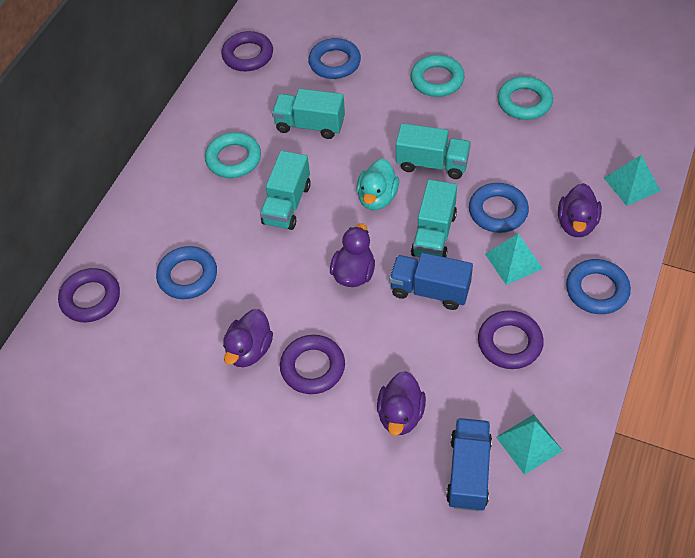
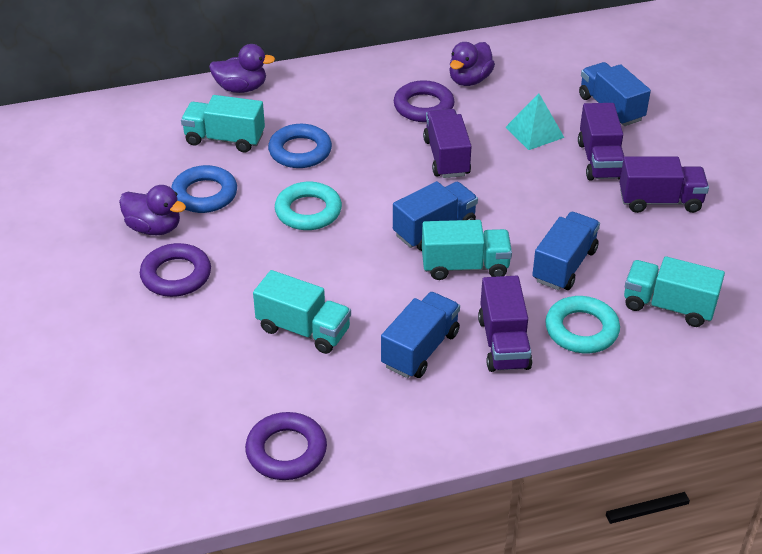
blue ring: [156,246,217,299] [308,38,361,79] [469,183,529,233] [566,259,631,314] = 4 -> [171,165,237,213] [268,124,332,168] = 2
blue truck: [389,253,473,310] [446,418,492,511] = 2 -> [381,292,460,378] [393,181,478,251] [532,212,600,290] [579,62,651,126] = 4
purple duck: [223,309,273,367] [330,223,375,287] [377,371,426,436] [558,183,602,237] = 4 -> [119,185,186,235] [209,44,275,93] [449,42,495,86] = 3
purple ring: [58,268,120,322] [221,31,273,72] [280,335,345,394] [478,310,544,369] = 4 -> [140,243,211,297] [245,412,327,480] [394,80,455,122] = 3
purple truck: none = 0 -> [423,109,472,178] [478,276,532,372] [578,103,624,181] [619,156,709,213] = 4
turquoise duck: [357,158,399,210] = 1 -> none = 0
turquoise pyramid: [485,233,543,285] [496,414,563,475] [604,155,661,206] = 3 -> [505,93,565,150] = 1
turquoise ring: [205,132,261,178] [411,55,465,97] [498,76,553,120] = 3 -> [275,182,342,230] [545,296,620,353] = 2

